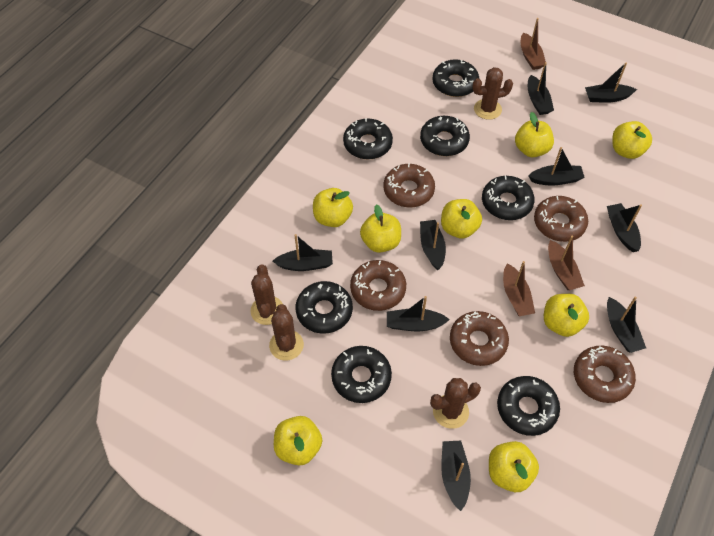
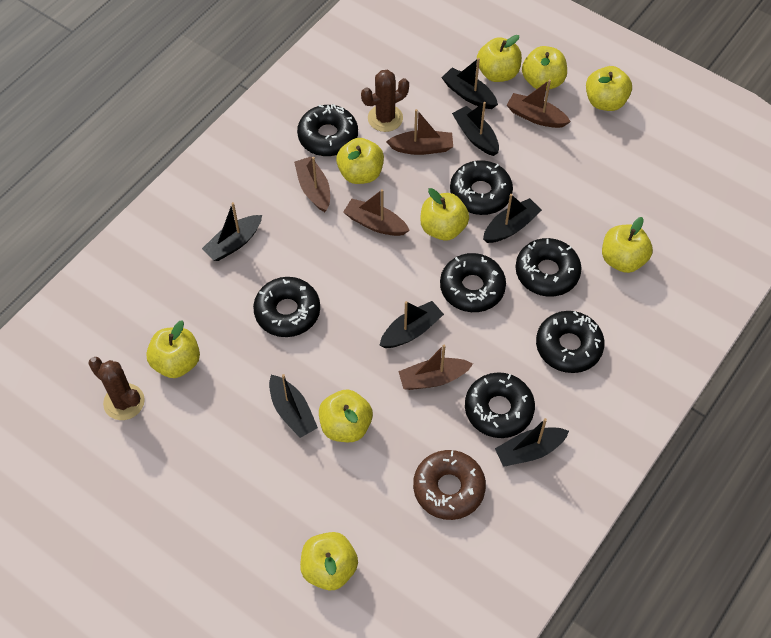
black boat: [273,234,333,271] [387,296,450,331] [420,220,446,270] [441,440,471,511] [528,62,554,115] [528,147,585,186] [585,62,637,103] [607,203,642,252] [607,297,646,353] = 9 -> [202,202,262,261] [269,374,318,438] [379,301,444,348] [441,58,498,109] [452,102,499,156] [483,194,542,243] [495,418,569,467] = 7
brown boat: [503,261,535,316] [521,18,546,70] [548,236,585,290] = 3 -> [294,157,330,212] [343,189,410,236] [386,109,453,155] [398,344,473,390] [507,80,571,128] = 5
brown cactus: [250,264,283,325] [269,304,304,360] [430,378,481,429] [472,67,513,120] = 4 -> [88,357,145,420] [361,70,409,132] = 2
brown donut: [350,260,406,311] [383,164,435,207] [450,311,509,366] [534,196,588,242] [574,346,636,403] = 5 -> [413,450,486,520] = 1
yellow apple: [274,416,322,466] [313,188,353,227] [360,204,401,253] [441,199,482,239] [489,441,539,492] [515,112,554,157] [544,294,589,337] [612,121,652,159] = 8 -> [146,320,200,378] [300,532,358,590] [319,389,373,442] [336,138,384,184] [420,188,469,240] [477,35,522,82] [522,46,567,90] [586,66,632,111] [602,217,653,273] = 9

